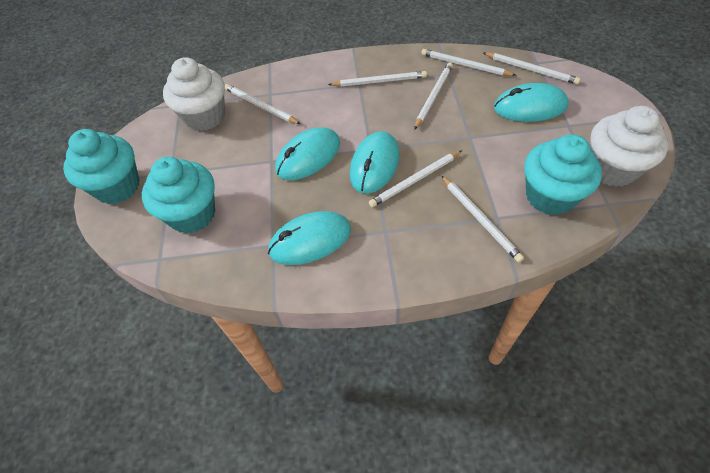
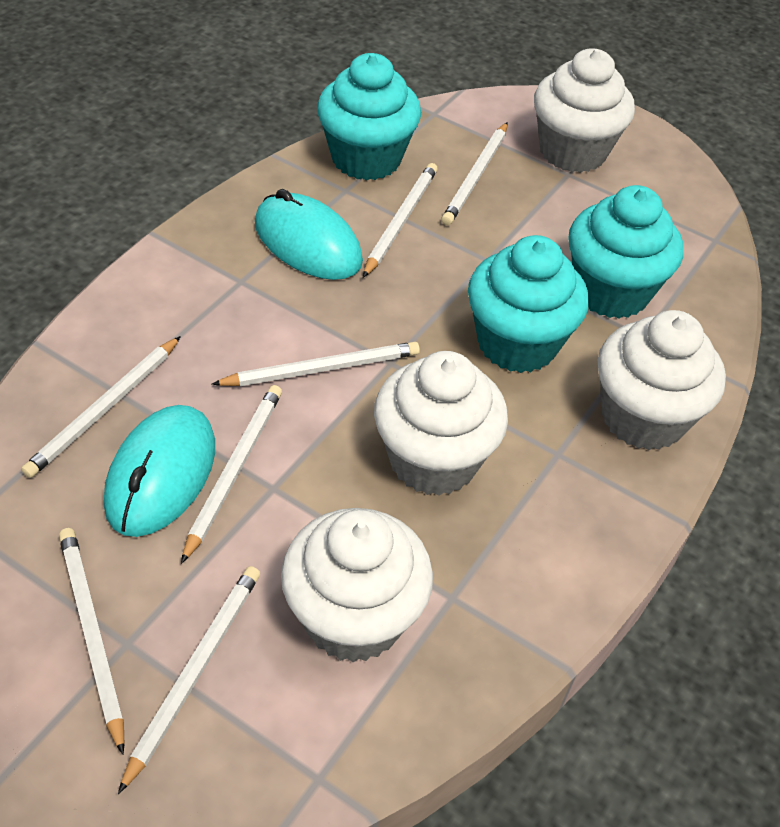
turquoise mouse: [268,211,351,265] [275,127,340,180] [350,131,400,194] [494,83,569,122] = 4 -> [104,405,215,537] [255,189,363,280] = 2
white cupcake: [163,57,225,131] [590,106,668,187] = 2 -> [281,508,433,662] [374,351,508,496] [534,48,635,173] [598,310,726,450] = 4

